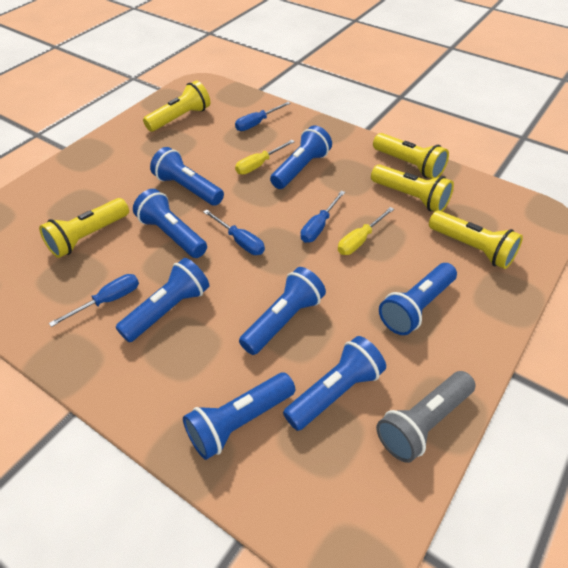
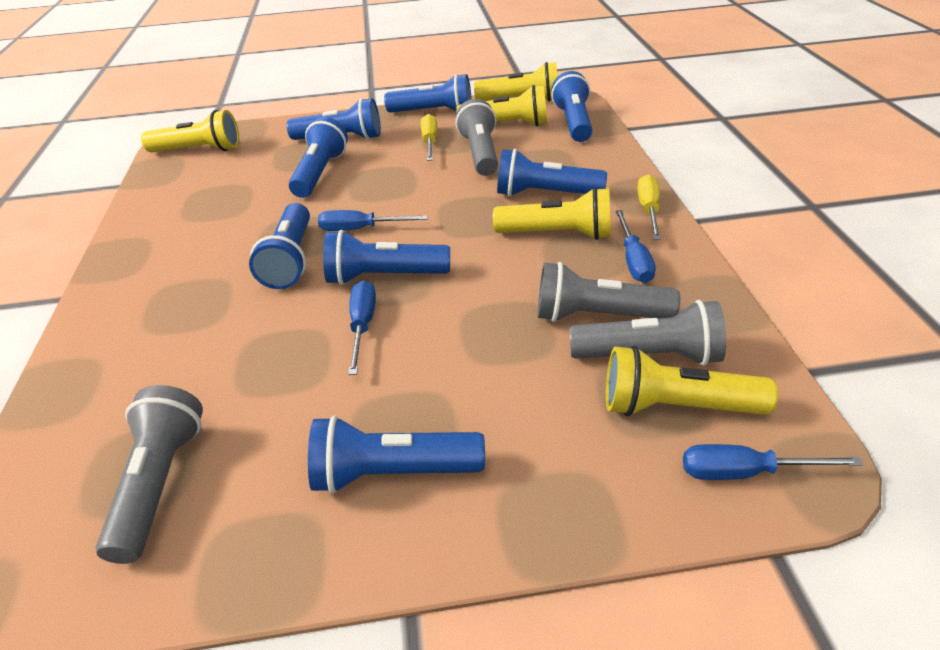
grey flashlight: [376,371,475,463] = 1 -> [96,385,203,564] [456,99,498,176] [538,262,680,322] [569,300,726,365] = 4

